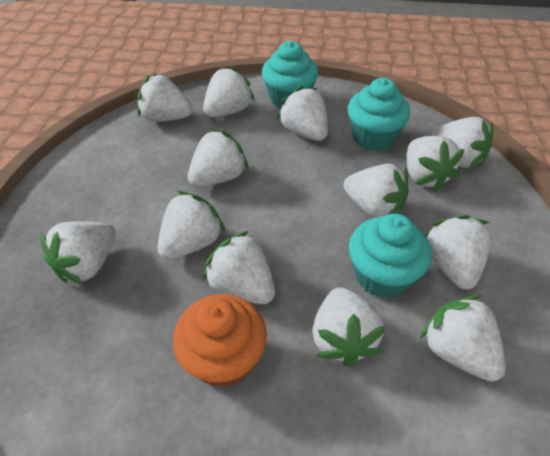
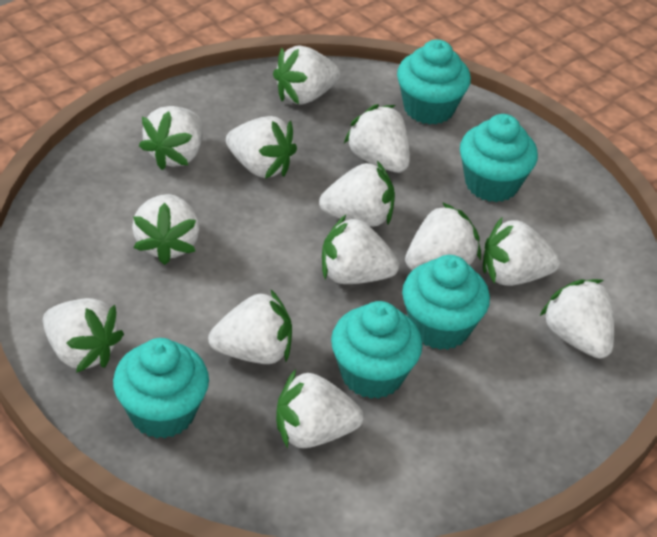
orange cupcake: [173,294,267,388] = 1 -> none = 0
turquoise cupcake: [262,41,318,109] [348,78,410,151] [349,214,432,298] = 3 -> [113,338,209,439] [331,301,423,399] [397,39,471,125] [402,255,490,350] [460,114,538,202] = 5

